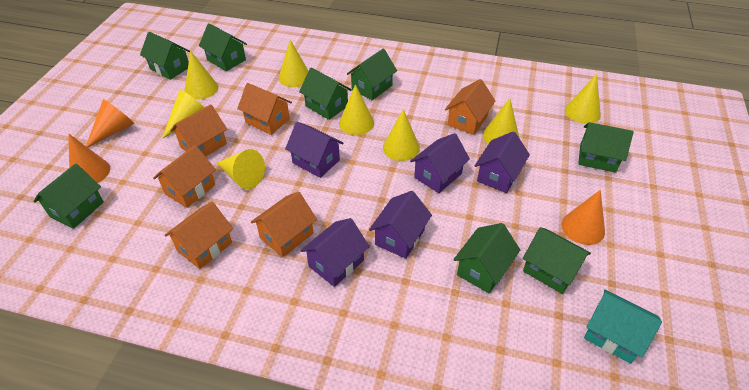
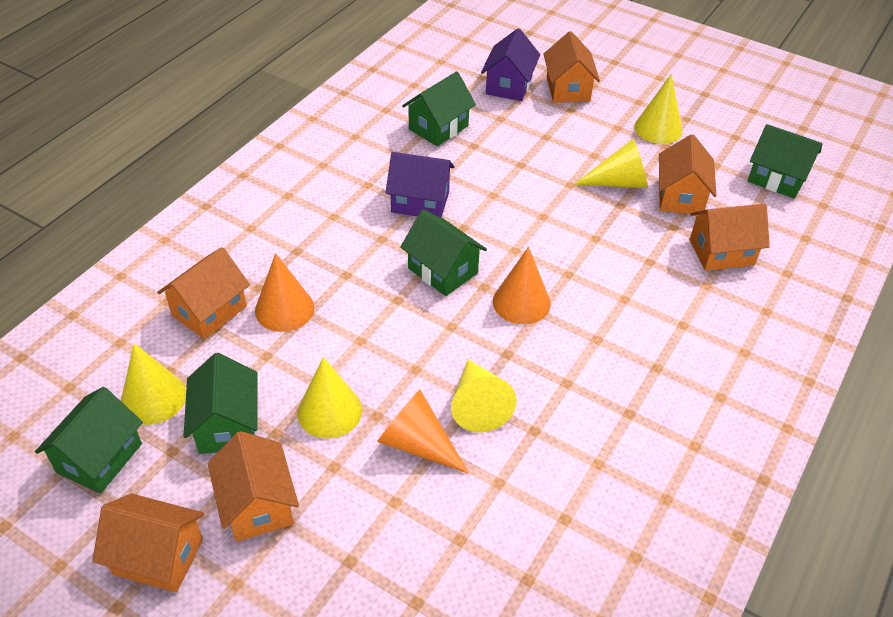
green house: [33,163,104,229] [140,32,190,80] [199,23,247,71] [299,67,352,120] [347,49,397,100] [453,223,520,293] [523,227,591,294] [578,122,634,173] = 8 -> [35,387,143,494] [183,353,258,454] [400,209,487,296] [402,71,476,146] [748,124,823,199] = 5
purple house: [285,122,344,178] [300,218,370,287] [369,191,432,259] [410,133,470,193] [475,131,530,193] = 5 -> [385,152,454,218] [481,28,540,101] = 2
turquoise house: [584,290,662,364] = 1 -> none = 0
yellow cone: [162,90,204,139] [185,51,218,99] [217,149,265,189] [279,40,309,87] [339,84,374,135] [383,109,420,161] [483,98,519,144] [565,74,601,124] = 8 -> [121,343,186,425] [297,357,363,439] [451,359,516,432] [574,138,648,188] [634,74,683,144] = 5

